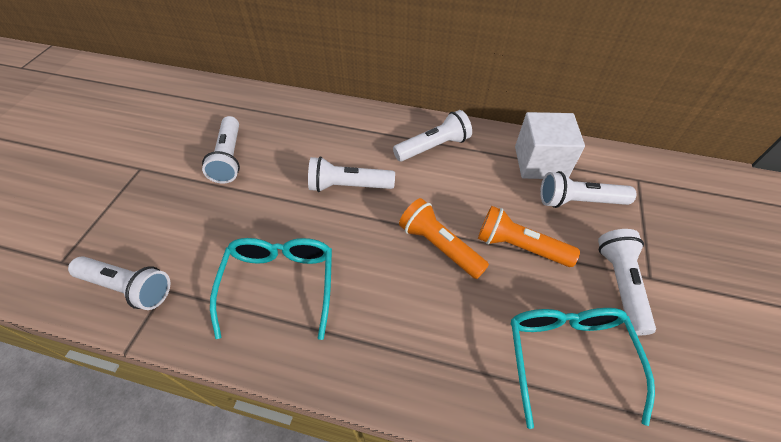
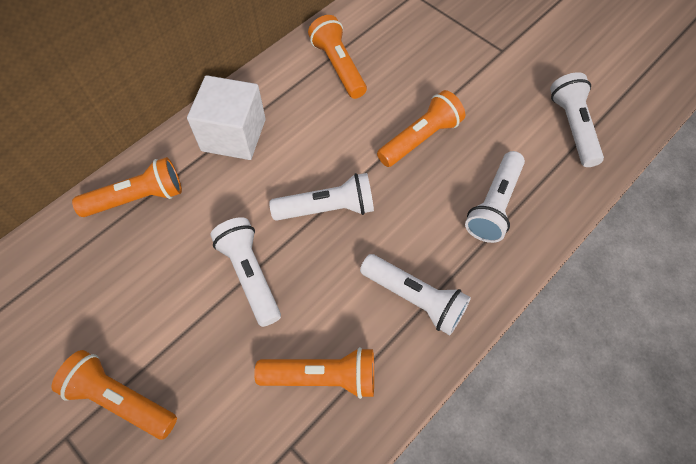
orange flashlight: [399,198,489,279] [478,206,580,267] = 2 -> [52,350,177,440] [72,157,182,217] [254,347,374,399] [308,15,367,99] [377,90,465,167] = 5
turquoise glasses: [210,238,332,340] [511,308,655,429] = 2 -> none = 0
white flashlight: [68,256,170,310] [202,116,240,184] [308,157,395,192] [393,110,472,161] [540,171,636,208] [598,229,656,335] = 6 -> [210,217,281,327] [269,173,374,221] [360,254,471,335] [465,151,525,243] [550,72,604,167] = 5

